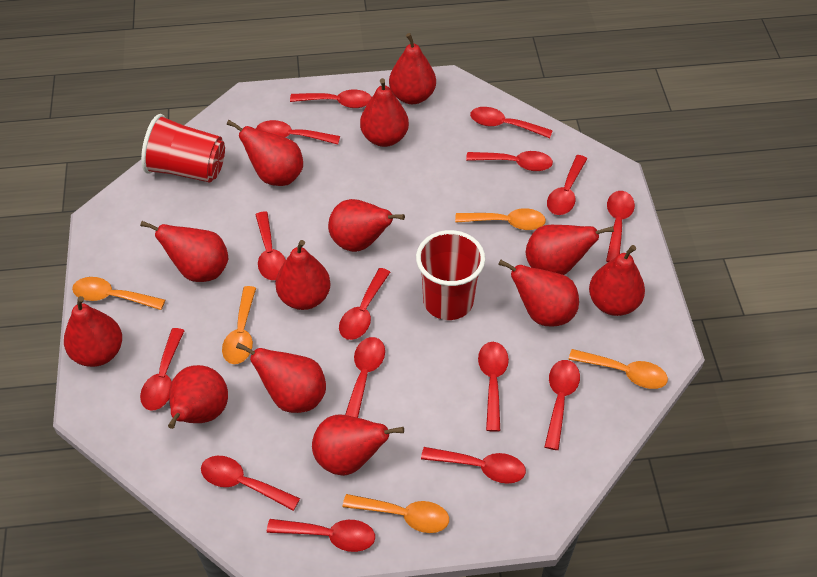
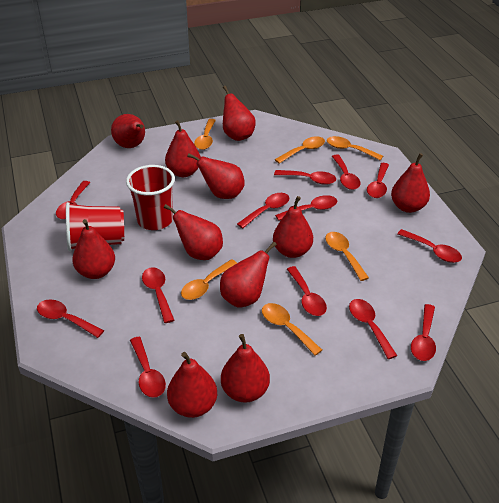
orange spoon: [72,277,165,310] [222,286,256,364] [343,494,449,533] [455,208,546,230] [568,349,668,389] = 5 -> [181,259,237,300] [194,119,216,150] [262,303,322,356] [274,137,325,164] [325,232,369,281] [327,136,383,160] = 6
red pear: [64,296,122,367] [140,221,228,282] [168,365,228,429] [227,120,303,186] [236,342,326,413] [275,240,331,310] [312,415,404,476] [328,199,405,252] [360,78,409,147] [389,33,436,104] [498,259,579,326] [526,225,614,275] [589,245,645,316] = 13 -> [72,219,115,279] [111,114,145,148] [164,204,223,260] [165,120,201,177] [167,352,217,418] [187,153,245,199] [220,242,277,308] [221,334,270,403] [223,86,256,141] [273,196,313,258] [391,153,430,213] = 11
red spoon: [140,328,185,411] [201,456,300,511] [255,212,286,280] [256,120,340,145] [267,519,375,552] [290,90,372,108] [339,268,390,340] [345,337,385,418] [421,447,526,484] [466,151,553,171] [470,107,553,138] [478,342,509,432] [544,360,580,450] [547,155,587,215] [606,191,635,262] = 15 -> [37,299,104,338] [56,181,90,219] [130,337,166,398] [142,267,174,323] [237,193,289,229] [274,170,336,185] [275,195,337,221] [287,266,327,316] [332,154,361,190] [349,299,397,359] [367,163,389,198] [397,229,462,263] [411,304,436,361] = 13

